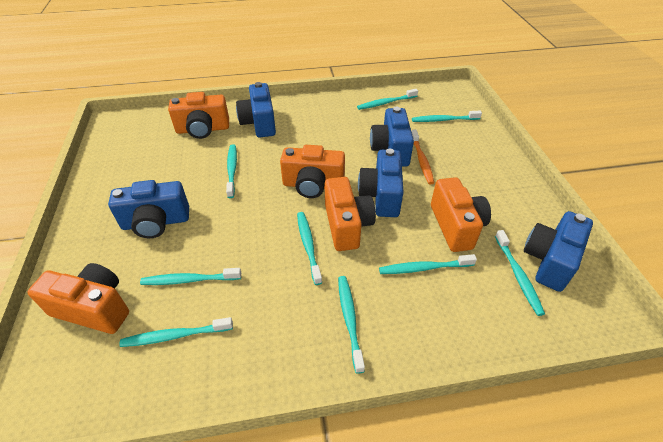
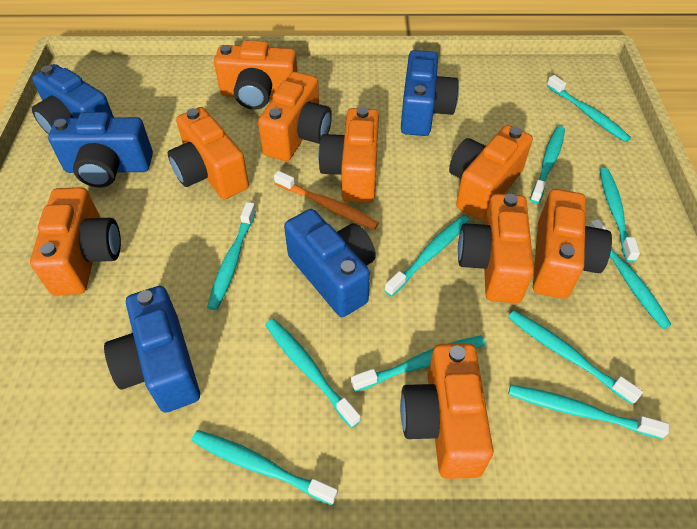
orange camera: [27,263,129,334] [168,92,229,139] [280,145,345,198] [325,177,376,251] [431,177,491,252] = 5 -> [30,187,121,295] [168,107,249,199] [214,40,298,110] [258,72,332,161] [318,107,379,203] [400,343,493,479] [449,125,533,220] [458,194,534,303] [533,189,612,299] = 9
turquoise toothbrush: [119,317,233,347] [140,268,241,285] [226,144,237,198] [297,212,322,285] [338,276,365,374] [357,89,418,110] [379,254,477,274] [412,111,482,122] [495,230,545,316] = 9 -> [192,430,338,505] [207,202,256,310] [265,319,361,428] [351,335,485,392] [384,216,469,297] [508,311,643,405] [508,384,669,439] [530,126,565,203] [547,75,631,142] [589,219,672,329] [600,168,640,262] = 11

